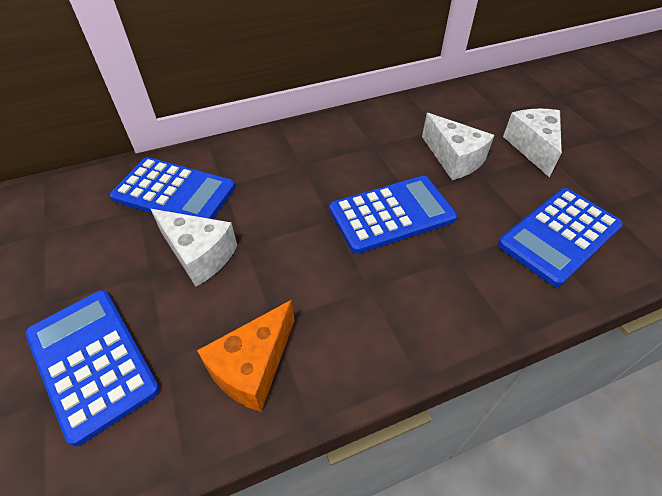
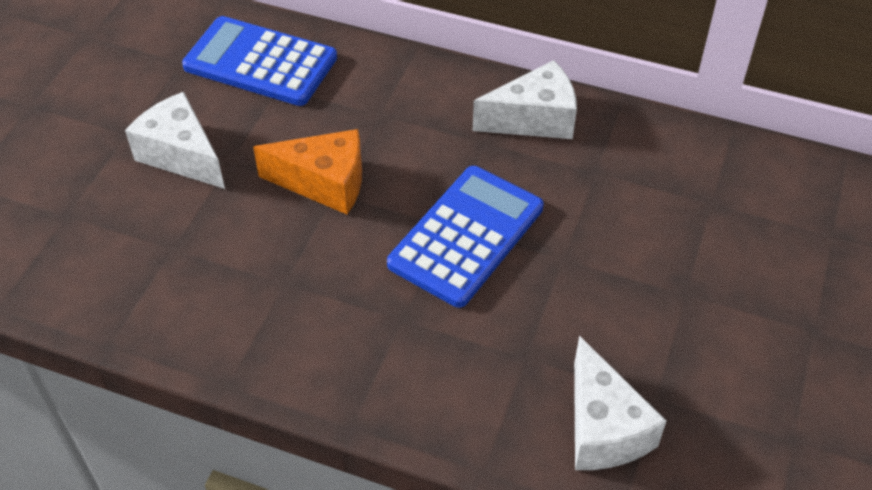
blue calculator: [25,290,160,446] [110,157,235,219] [329,176,457,254] [498,188,623,287] = 4 -> [182,16,337,106] [387,166,544,308] = 2

